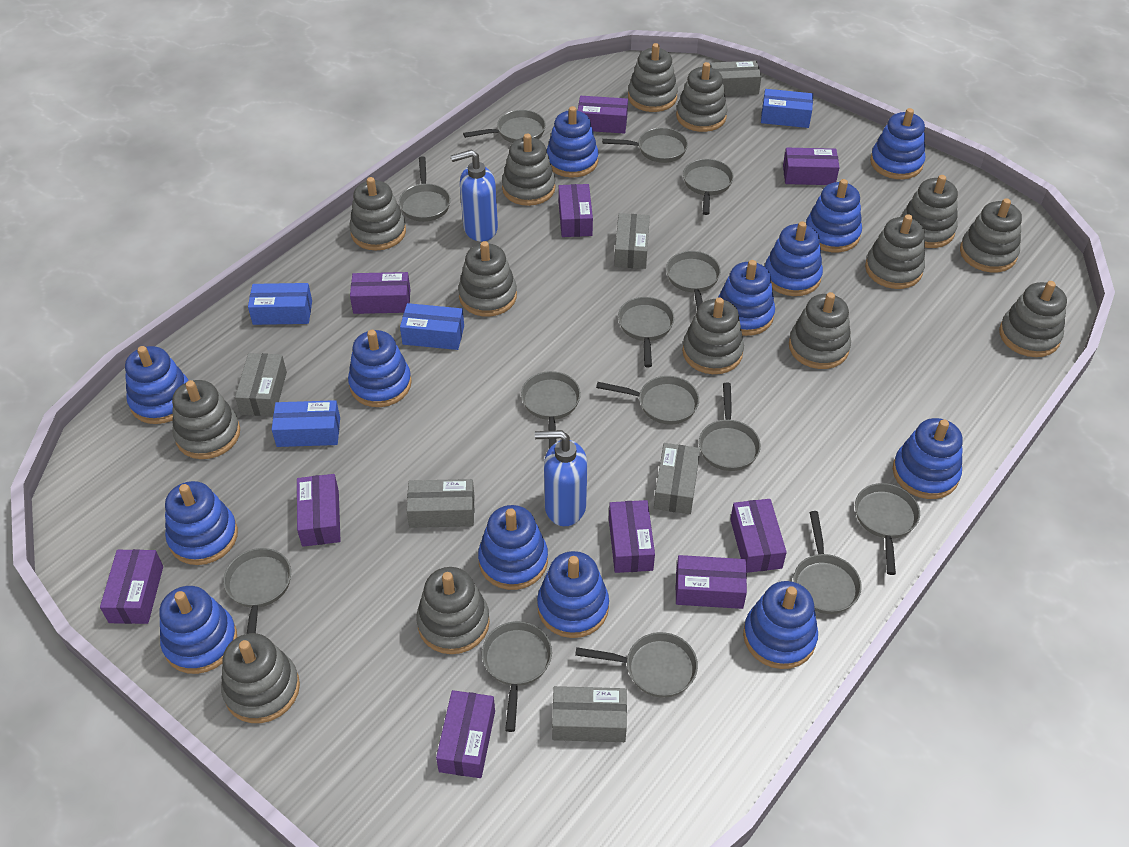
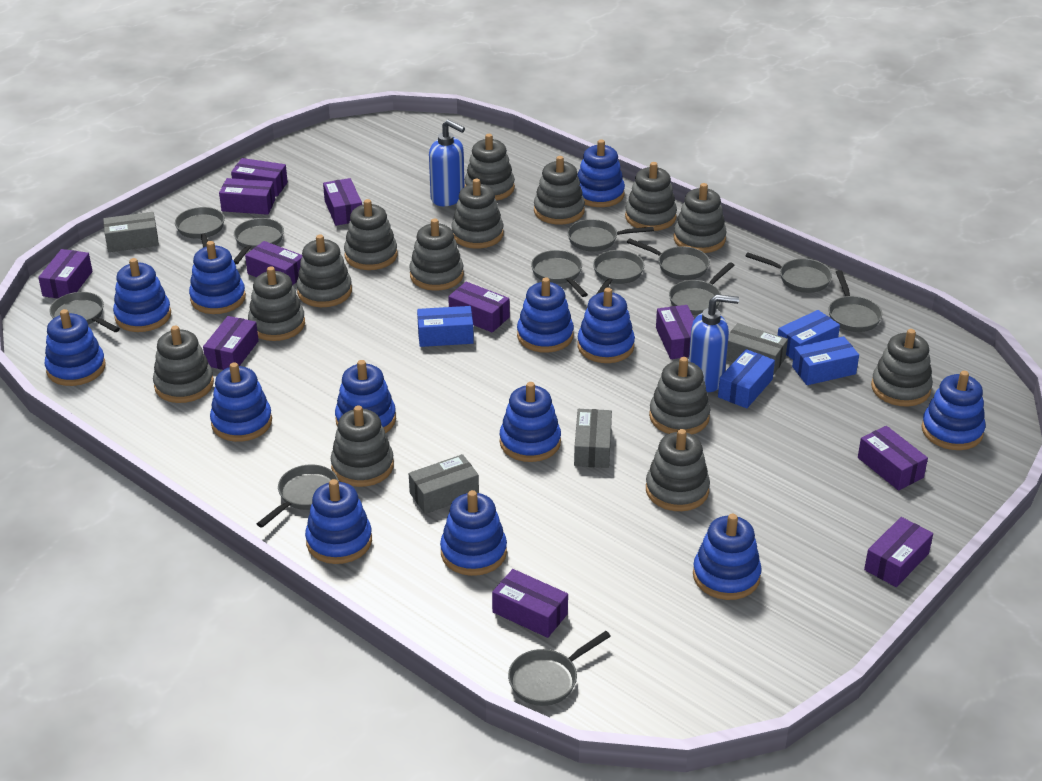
grey box: [235,353,287,416] [407,479,474,528] [552,686,627,742] [614,213,650,269] [654,443,700,514] [710,61,762,96] = 6 -> [103,212,159,252] [409,454,479,514] [574,409,612,468] [726,323,788,375] = 4
grey pan: [223,548,291,634] [399,156,451,222] [463,110,546,143] [482,621,552,732] [521,371,581,448] [575,632,698,698] [596,376,699,425] [602,128,688,163] [618,297,675,367] [666,251,721,309] [683,159,734,215] [699,383,761,471] [793,511,862,614] [855,483,920,575] = 14 -> [49,292,120,332] [175,207,225,248] [233,218,284,264] [257,464,339,528] [508,631,611,706] [531,250,588,297] [567,219,654,251] [593,250,644,294] [627,238,710,280] [669,262,735,315] [745,252,832,293] [829,270,882,332] = 12
purple box: [100,549,163,624] [297,474,341,547] [350,272,410,314] [436,690,495,778] [559,184,593,237] [578,96,628,134] [609,500,655,573] [676,555,747,609] [730,499,787,573] [783,148,840,185] = 10 -> [38,249,93,299] [203,316,259,370] [219,178,275,215] [231,158,288,197] [245,241,303,285] [323,178,362,226] [448,282,510,333] [492,569,568,638] [656,305,694,359] [858,426,928,490] [864,517,933,587] = 11

